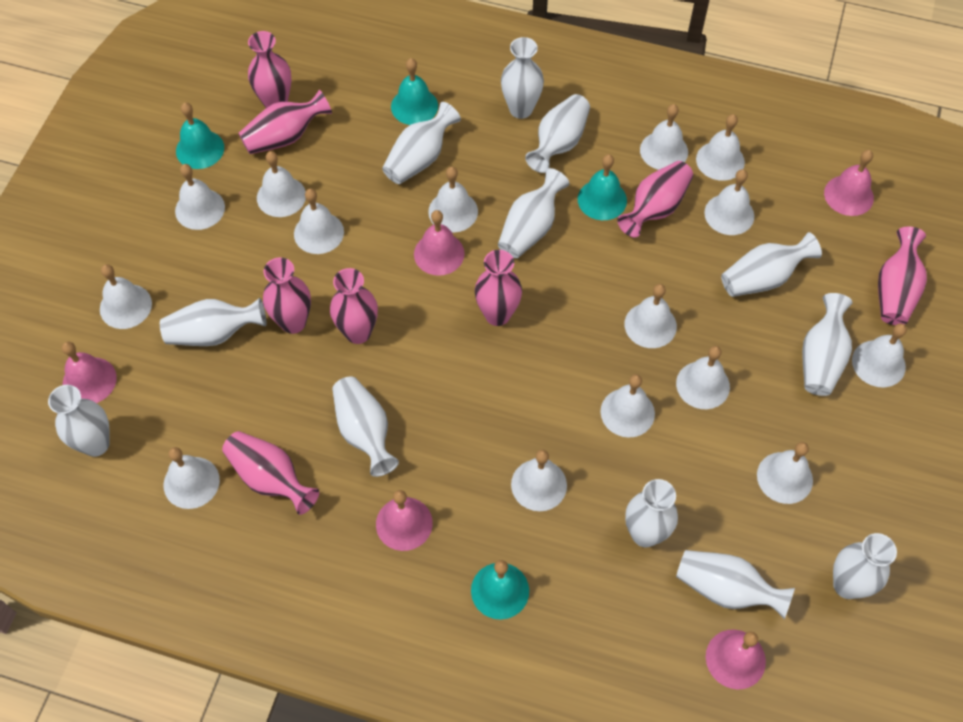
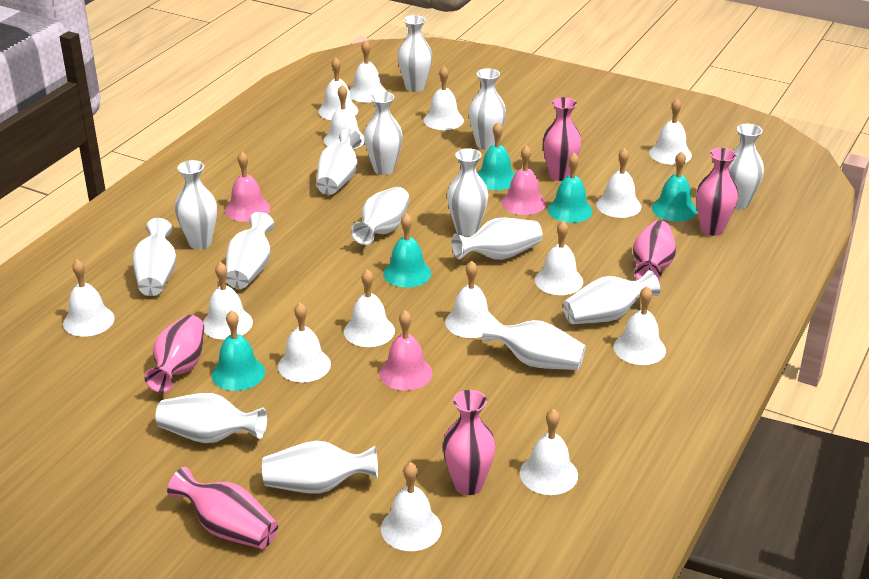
pink bell: [62,341,117,403] [376,490,433,551] [414,210,465,276] [706,630,766,689] [824,150,874,216] = 5 -> [225,152,270,222] [379,310,433,391] [501,145,546,215] = 3
pink vase: [222,431,319,515] [238,89,332,154] [248,31,291,108] [263,257,311,334] [330,268,378,344] [475,250,522,326] [617,161,693,237] [878,227,927,325] = 8 -> [144,315,204,393] [167,467,278,549] [443,390,496,495] [543,97,582,181] [633,220,676,281] [696,148,738,236] = 6
turquoise bell: [176,103,224,169] [391,58,438,125] [471,560,529,620] [578,154,627,220] = 4 -> [212,310,265,391] [383,213,431,287] [478,122,515,190] [548,153,593,223] [652,151,697,222] = 5
white vase: [48,385,110,457] [160,298,266,346] [332,376,399,477] [382,102,461,184] [498,168,569,258] [501,37,544,119] [525,94,590,173] [625,479,678,547] [676,550,795,619] [721,232,822,297] [802,293,852,396] [833,533,897,599] = 12 -> [133,218,176,296] [155,393,267,443] [175,160,217,249] [226,212,274,289] [262,441,378,493] [317,129,361,195] [351,187,409,245] [364,92,402,175] [398,15,432,92] [447,148,488,236] [452,218,542,260] [469,68,506,150] [482,315,586,370] [563,270,660,324] [729,124,764,210] = 15

